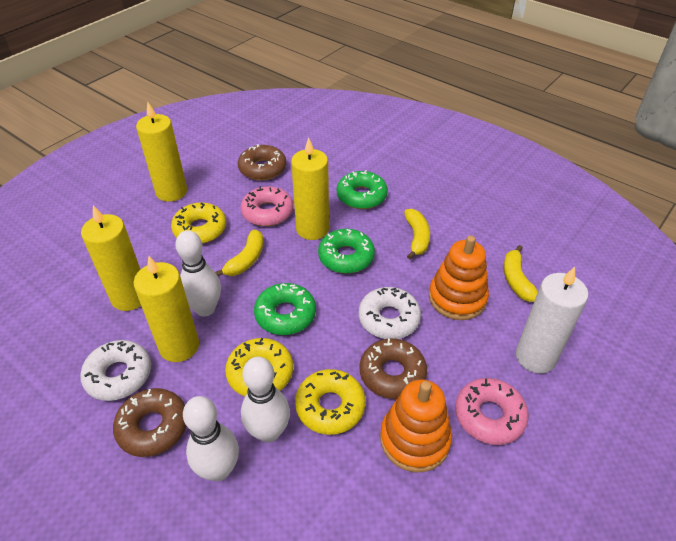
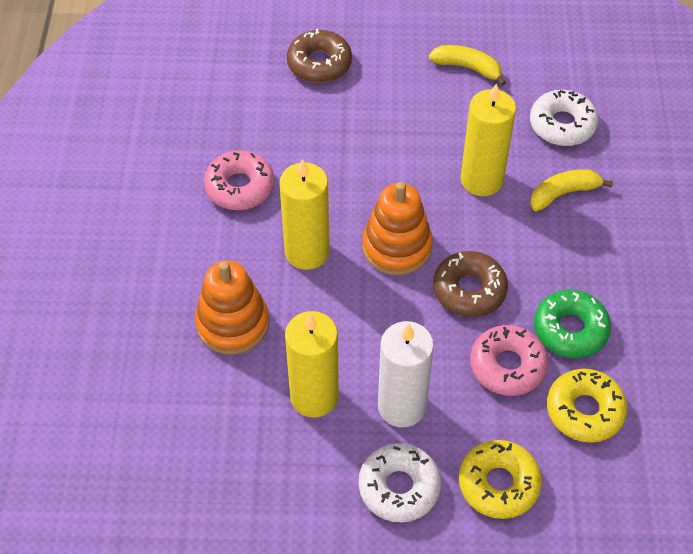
brown donut: [113,388,186,457] [238,144,286,180] [360,339,427,399] = 3 -> [287,29,352,83] [433,251,508,317] = 2
green donut: [254,283,316,335] [318,229,375,274] [337,170,388,209] = 3 -> [534,289,611,358] = 1
white bowling pin: [175,230,221,317] [183,396,239,481] [241,357,290,443] = 3 -> none = 0
yellow banana: [215,230,263,276] [404,209,430,259] [504,245,538,302] = 3 -> [429,45,506,86] [530,169,613,211] = 2
yellow candle: [81,205,141,311] [133,256,199,362] [136,102,187,202] [291,137,329,240] = 4 -> [279,159,330,270] [285,311,339,418] [461,83,516,196] = 3
yellow donut: [171,202,226,244] [225,338,293,396] [295,369,366,435] = 3 -> [459,440,542,519] [547,369,627,443] = 2

